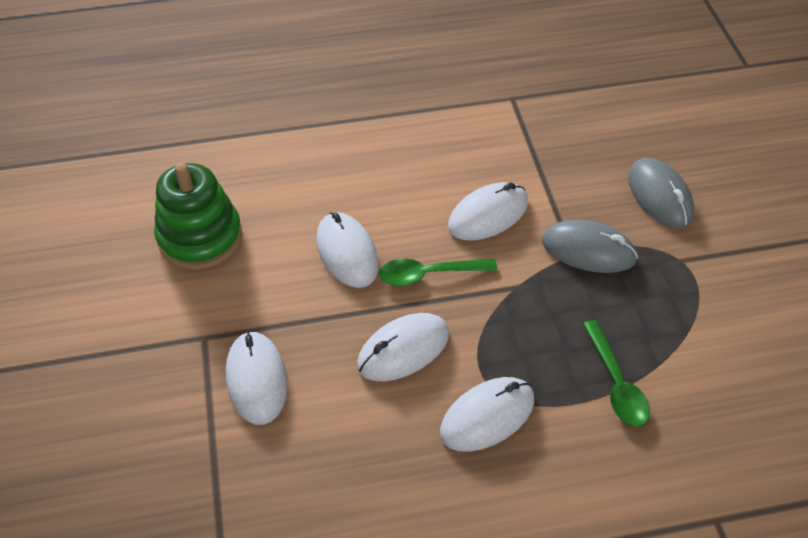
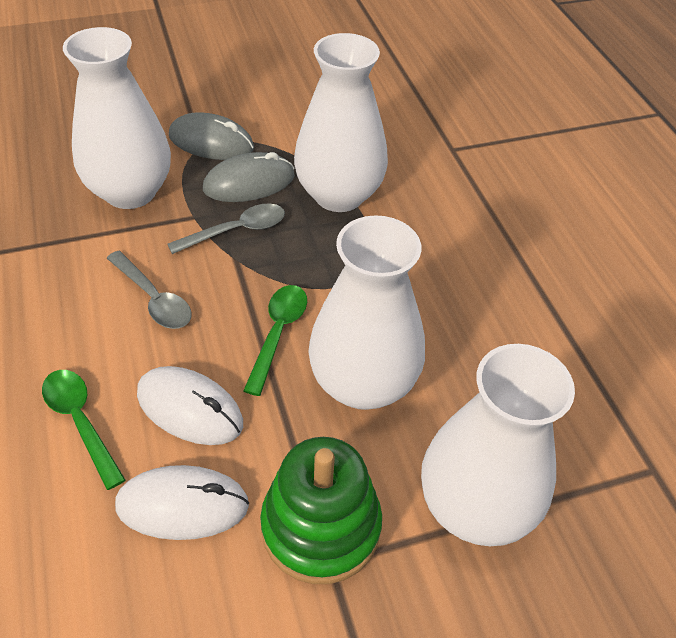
grey spoon: none = 0 -> [107,251,191,329] [168,204,285,254] = 2
white mouse: [226,331,287,425] [317,212,379,288] [357,313,449,381] [440,377,534,452] [448,182,528,241] = 5 -> [115,465,249,540] [137,366,243,445] = 2
white vase: none = 0 -> [63,27,171,209] [294,33,388,212] [308,215,425,410] [421,344,575,546] = 4

